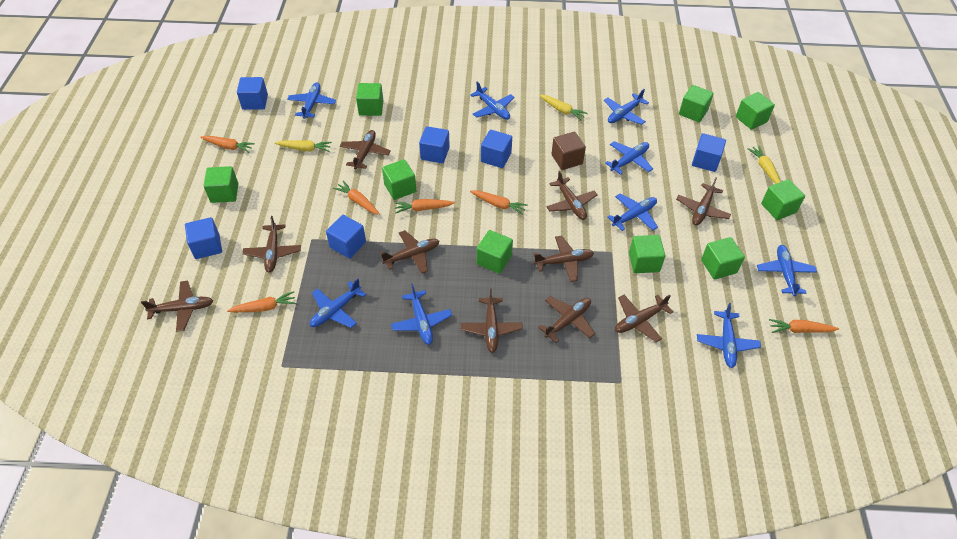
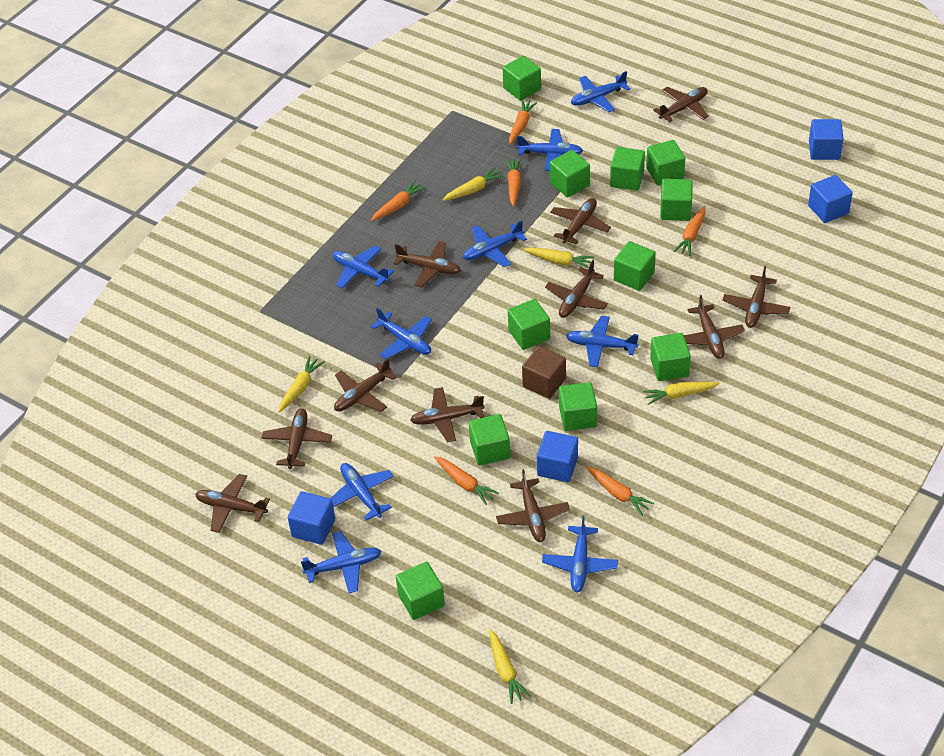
blue cube: [185,217,222,259] [237,77,268,110] [326,215,366,259] [419,126,450,163] [481,130,512,168] [692,133,726,172] = 6 -> [288,491,335,545] [537,431,578,482] [808,175,853,223] [809,119,844,160] = 4
brown plane: [141,281,213,332] [242,216,301,272] [340,130,391,170] [380,230,439,274] [461,289,523,353] [533,235,594,282] [538,296,595,343] [546,171,597,220] [615,295,673,342] [676,178,731,225] = 10 -> [195,474,270,533] [262,408,332,469] [334,358,397,412] [393,241,461,288] [410,387,485,442] [496,469,570,542] [545,260,608,318] [550,198,611,245] [653,87,709,122] [684,295,745,359] [722,266,790,328] = 11
green cube: [203,166,238,203] [356,83,384,116] [382,159,416,200] [477,230,513,274] [629,235,665,273] [679,85,714,122] [701,237,745,280] [736,92,775,130] [761,179,805,220] = 9 -> [396,562,445,620] [469,414,510,465] [503,56,541,101] [508,299,550,350] [550,150,590,198] [559,382,597,431] [610,147,645,191] [614,241,656,291] [646,140,685,186] [650,333,691,381] [660,179,693,221] = 11
yellow carrot: [275,140,332,152] [539,95,588,121] [747,146,781,184] = 3 -> [278,356,325,412] [443,167,504,201] [489,629,531,704] [523,247,595,269] [643,382,720,405] = 5

